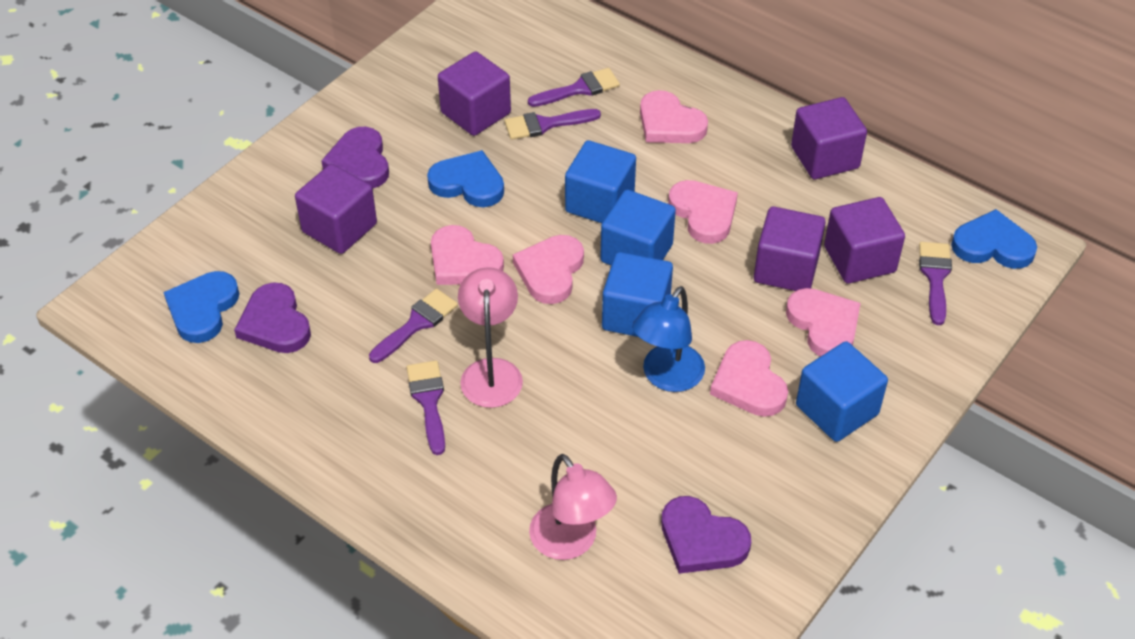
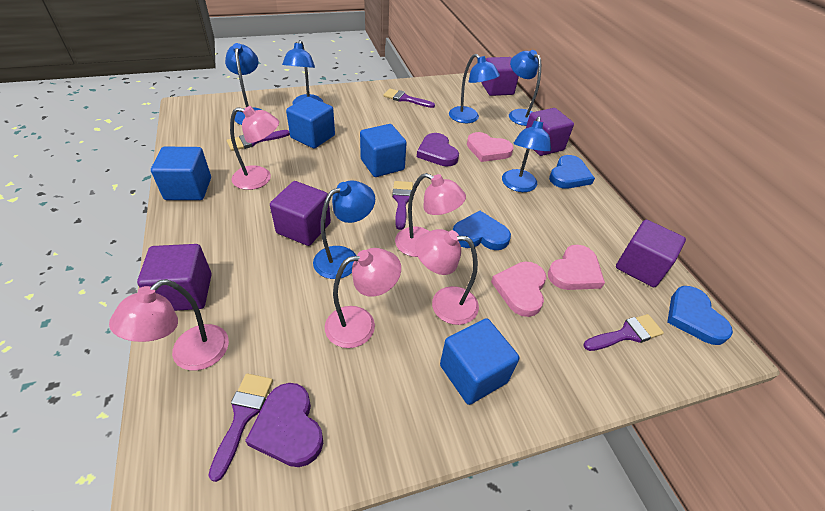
blue lamp: [632,286,705,392] = 1 -> [225,43,262,125] [282,40,324,105] [313,180,375,279] [449,54,500,123] [502,117,551,192] [509,50,541,126] = 6
pink heart: [431,225,504,285] [513,235,584,304] [640,90,708,143] [668,180,738,244] [710,340,788,417] [786,288,861,357] = 6 -> [467,132,514,162] [491,262,546,317] [548,245,605,290] = 3
pink lamp: [458,267,523,408] [529,454,617,560] = 2 -> [109,279,229,370] [230,106,279,190] [325,248,401,348] [395,173,466,257] [415,229,479,325] = 5
purple heart: [234,282,311,353] [321,127,389,189] [661,496,751,574] = 3 -> [245,383,323,467] [417,133,459,166] = 2

